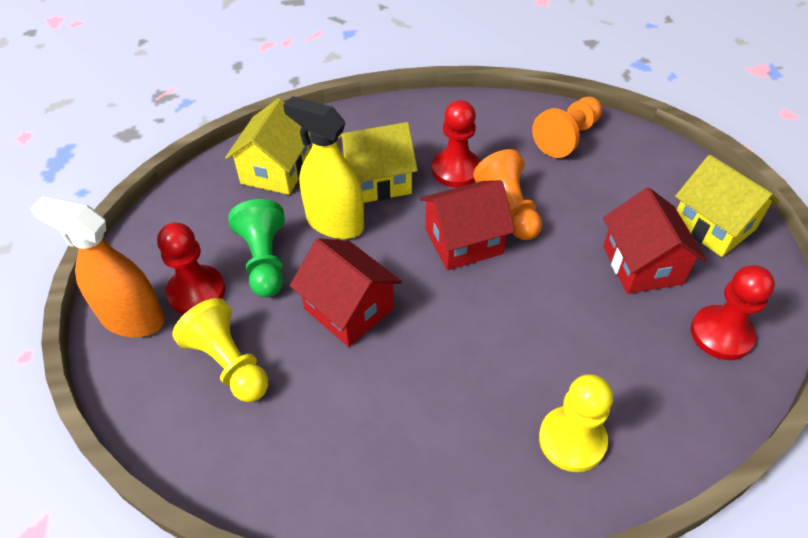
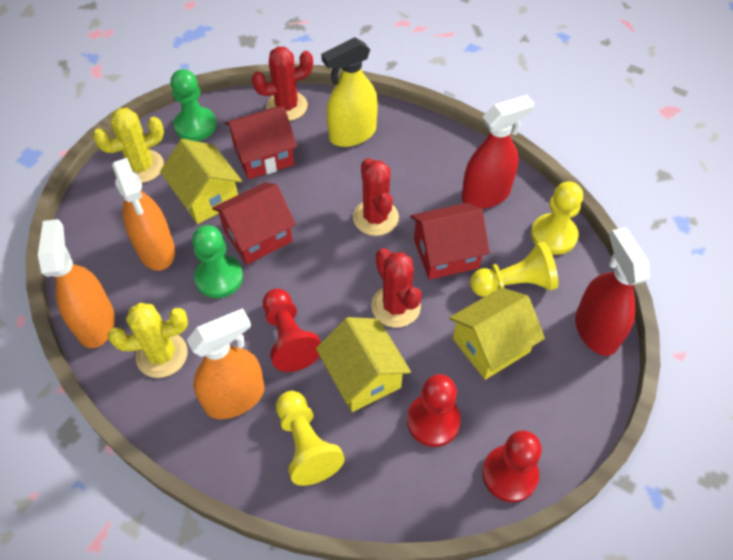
green pawn: [228,199,285,297] = 1 -> [171,69,216,141] [192,225,243,298] = 2
orange pawn: [473,149,542,240] [532,97,602,158] = 2 -> none = 0
orange spray bottle: [31,196,165,337] = 1 -> [38,219,115,348] [112,158,175,271] [187,308,264,419] = 3
red cactus: none = 0 -> [252,47,313,121] [353,158,399,236] [371,248,422,328] = 3
red spray bottle: none = 0 -> [462,95,534,209] [575,227,650,356] = 2
yellow cactus: none = 0 -> [93,108,164,183] [108,303,188,378] = 2
yellow pawn: [172,298,268,402] [539,374,613,472] = 2 -> [276,391,345,486] [470,242,558,297] [531,182,583,255] = 3

